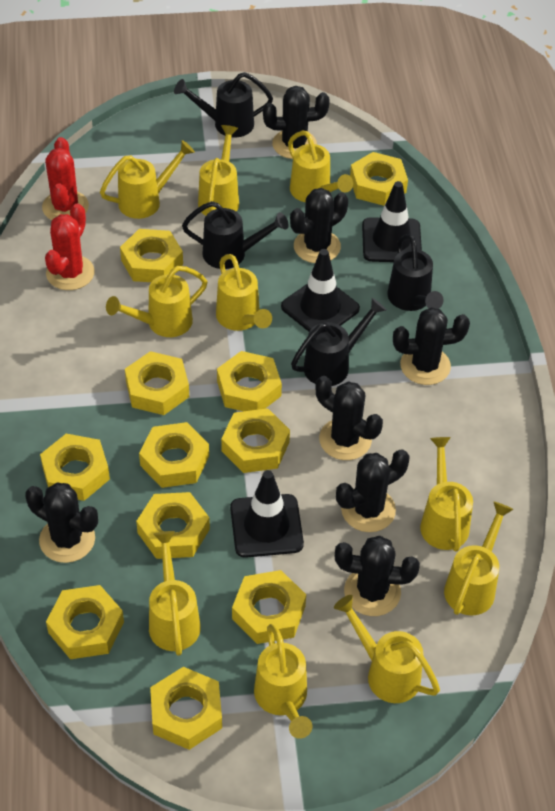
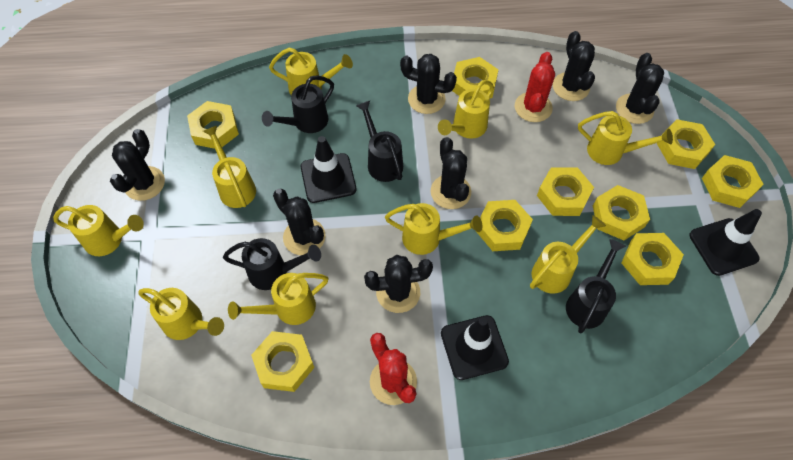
yellow nut: [40,434,110,501] [46,585,124,659] [120,229,183,282] [125,351,189,415] [136,492,210,559] [139,422,209,488] [150,667,222,750] [217,351,282,411] [221,408,290,473] [232,570,306,644] [350,152,408,206] = 11 -> [187,101,239,149] [251,331,314,392] [452,57,498,99] [476,200,533,251] [537,167,594,216] [593,185,650,240] [621,233,684,285] [657,119,715,169] [702,155,764,208] = 9
yellow watering can: [100,140,195,219] [106,266,208,337] [149,531,201,656] [198,125,239,216] [216,254,272,331] [254,624,312,739] [288,131,353,202] [334,595,440,703] [420,437,473,552] [444,501,514,615] = 10 -> [53,205,144,256] [139,288,224,340] [203,126,256,208] [228,273,329,325] [269,48,353,95] [385,203,482,255] [438,80,494,139] [530,215,606,294] [578,111,673,165] = 9

